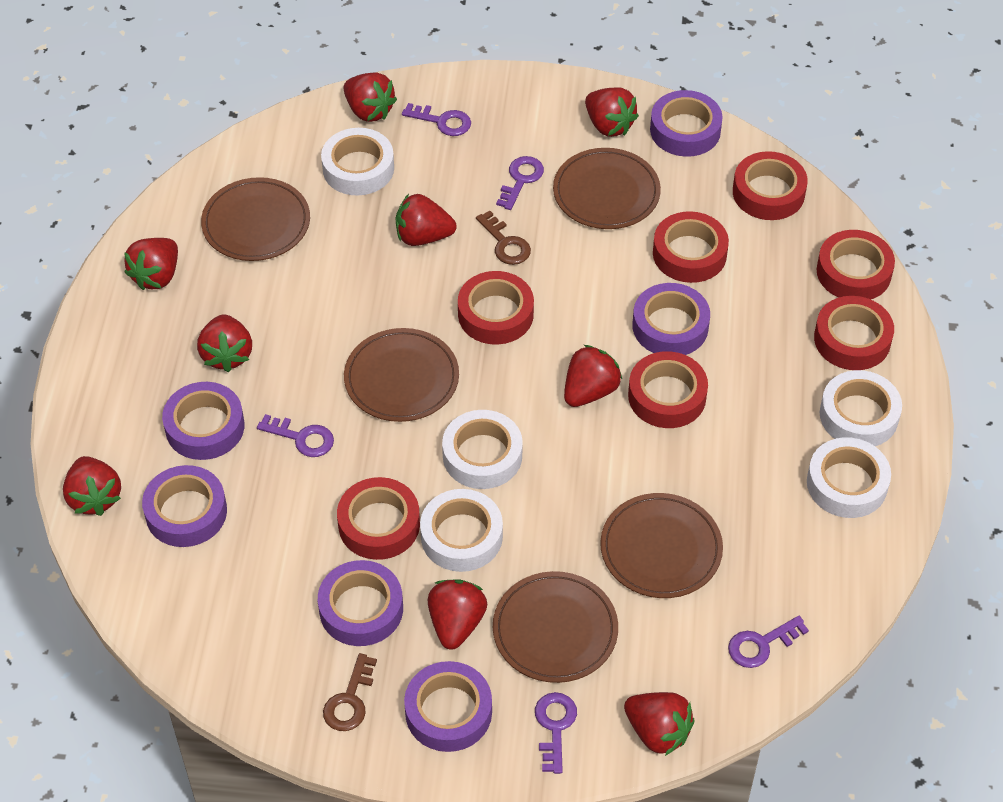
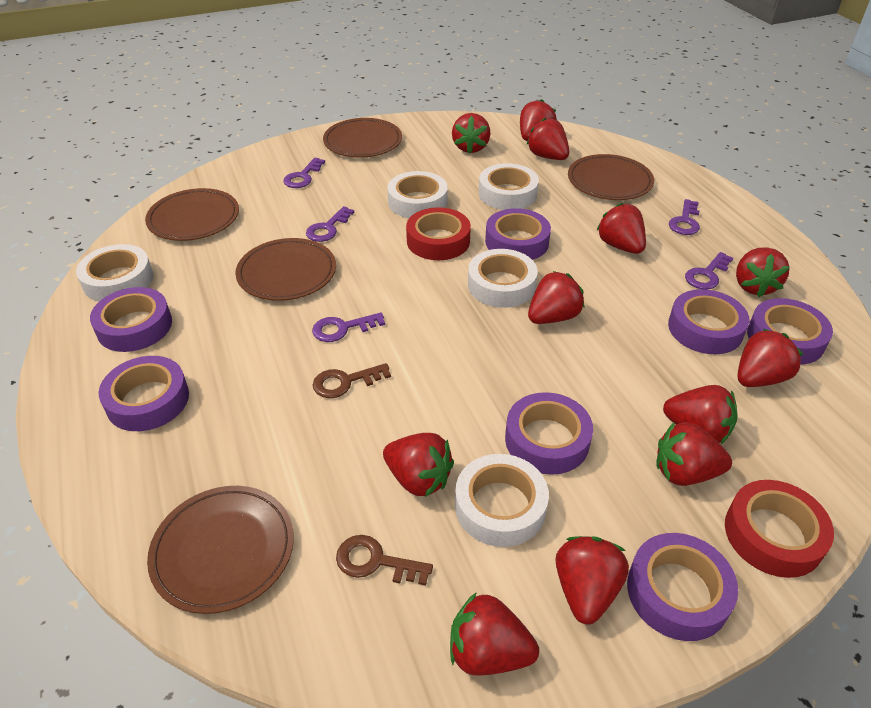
purple tape: [142,465,227,547] [162,382,244,460] [318,560,403,646] [404,661,492,752] [632,283,710,355] [650,90,723,157] = 6 -> [90,287,172,352] [99,356,189,431] [485,208,551,260] [505,392,593,475] [627,533,738,641] [668,289,750,354] [747,298,833,365] = 7
red strawberry: [63,456,121,516] [124,238,178,290] [197,314,252,372] [344,72,397,122] [396,194,457,246] [428,580,487,650] [564,345,622,407] [585,87,639,137] [624,692,695,756] = 9 -> [383,433,454,497] [450,592,539,676] [452,113,490,154] [520,99,557,141] [527,118,569,160] [528,271,585,324] [555,536,629,625] [597,203,646,254] [656,422,732,486] [663,385,738,444] [736,247,790,297] [737,329,803,387] = 12
red tape: [337,477,420,560] [458,271,534,345] [628,351,708,428] [653,211,729,283] [733,151,808,220] [814,296,894,370] [817,230,895,299] = 7 -> [406,207,471,260] [725,480,834,578] = 2

